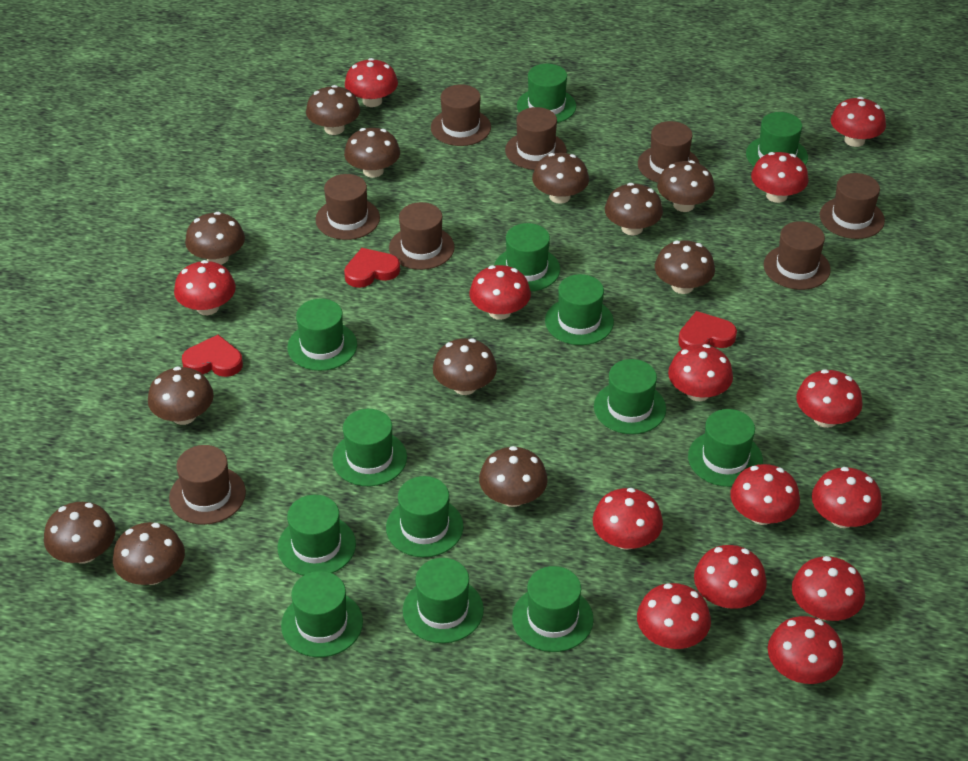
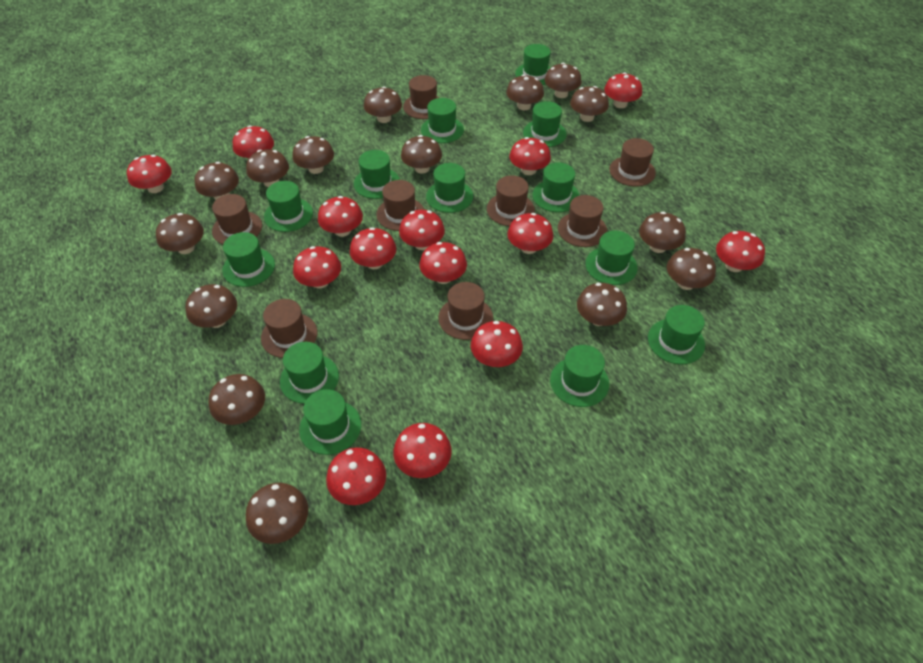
brown mushroom: [44,502,116,564] [113,522,185,585] [148,367,214,425] [185,212,245,265] [306,85,360,135] [344,128,400,178] [433,338,497,395] [479,446,548,507] [532,153,589,204] [605,183,663,235] [655,240,715,294] [657,160,715,212] = 12 -> [156,213,204,254] [186,284,237,328] [195,162,239,200] [208,374,265,425] [246,149,289,187] [246,483,308,544] [293,136,334,174] [364,87,402,123] [401,135,442,174] [506,74,544,110] [545,63,582,98] [570,86,609,122] [577,283,627,326] [639,212,686,253] [667,248,716,290] = 15
red heart: [182,335,243,377] [344,248,400,288] [678,311,737,349] = 3 -> none = 0

